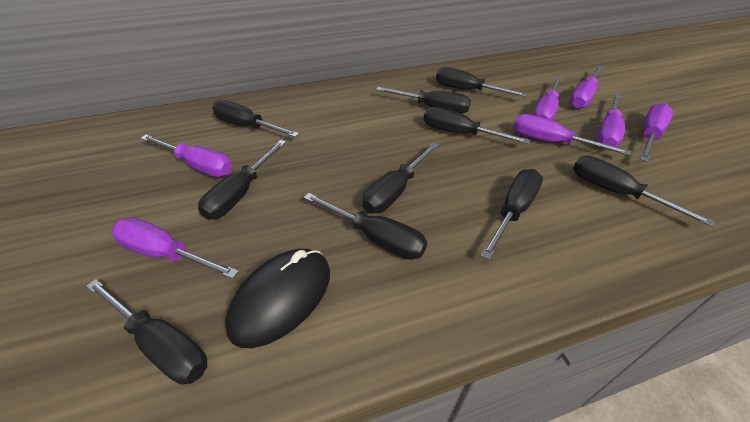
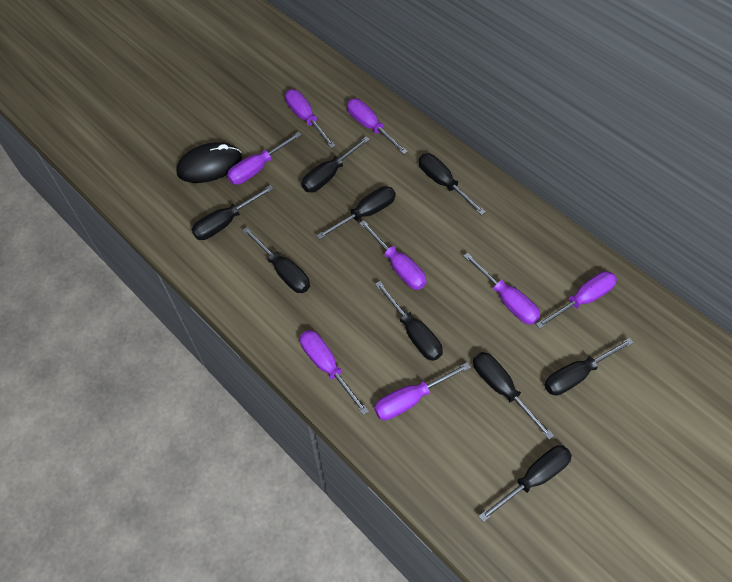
black screwdriver: [86,279,207,385] [198,140,286,220] [212,100,299,137] [304,193,427,260] [362,142,440,213] [376,87,471,114] [424,107,531,144] [436,67,527,97] [480,169,543,260] [573,156,716,227] = 10 -> [192,185,274,240] [242,227,310,293] [302,137,370,192] [316,186,396,240] [375,281,443,361] [419,153,486,215] [473,352,554,440] [479,445,572,522] [544,338,634,396] = 9
purple screwdriver: [111,218,239,279] [141,135,233,177] [513,114,631,155] [533,77,562,121] [570,66,603,109] [597,93,625,147] [640,103,673,162] = 7 -> [227,132,301,185] [285,89,336,148] [300,330,369,415] [347,99,408,154] [359,220,426,290] [374,362,471,420] [463,252,540,325] [536,271,617,329] = 8

